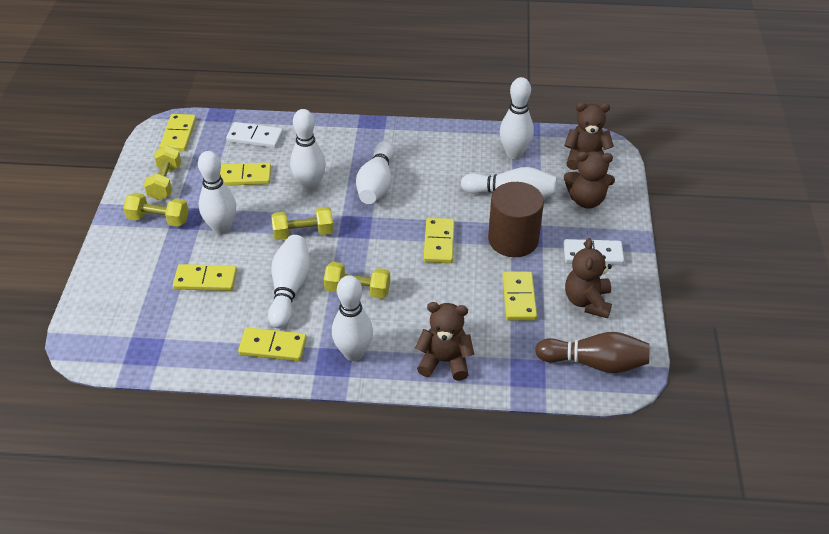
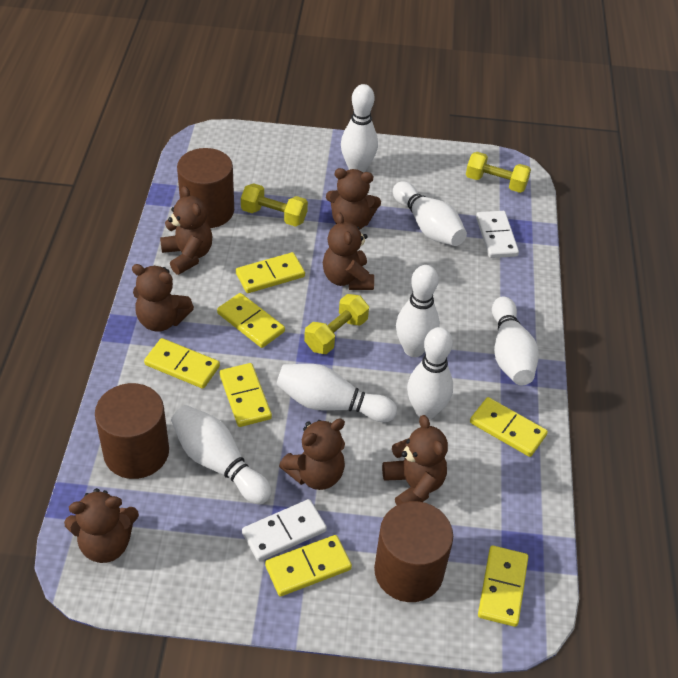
brown bowling pin: [535,332,649,373] = 1 -> none = 0
brown cylinder: [488,182,544,257] = 1 -> [95,383,169,479] [177,148,234,228] [374,501,453,602] = 3
brown teddy bear: [415,302,474,381] [564,102,614,170] [564,151,615,209] [565,238,612,318] = 4 -> [64,488,139,563] [132,264,194,332] [160,186,212,275] [279,419,345,490] [323,212,374,290] [326,168,381,230] [382,415,448,505] = 7
yellow domino: [160,114,196,151] [173,264,237,291] [220,163,271,186] [238,327,307,361] [424,218,455,263] [502,271,537,320] = 6 -> [144,338,220,389] [217,293,285,348] [220,363,272,427] [236,252,305,293] [265,535,352,596] [470,397,548,457] [478,546,528,627] = 7
yellow dumbbell: [123,193,189,227] [144,145,181,200] [271,207,334,240] [324,262,390,299] = 4 -> [241,183,308,227] [304,294,369,354] [466,152,531,193] = 3

